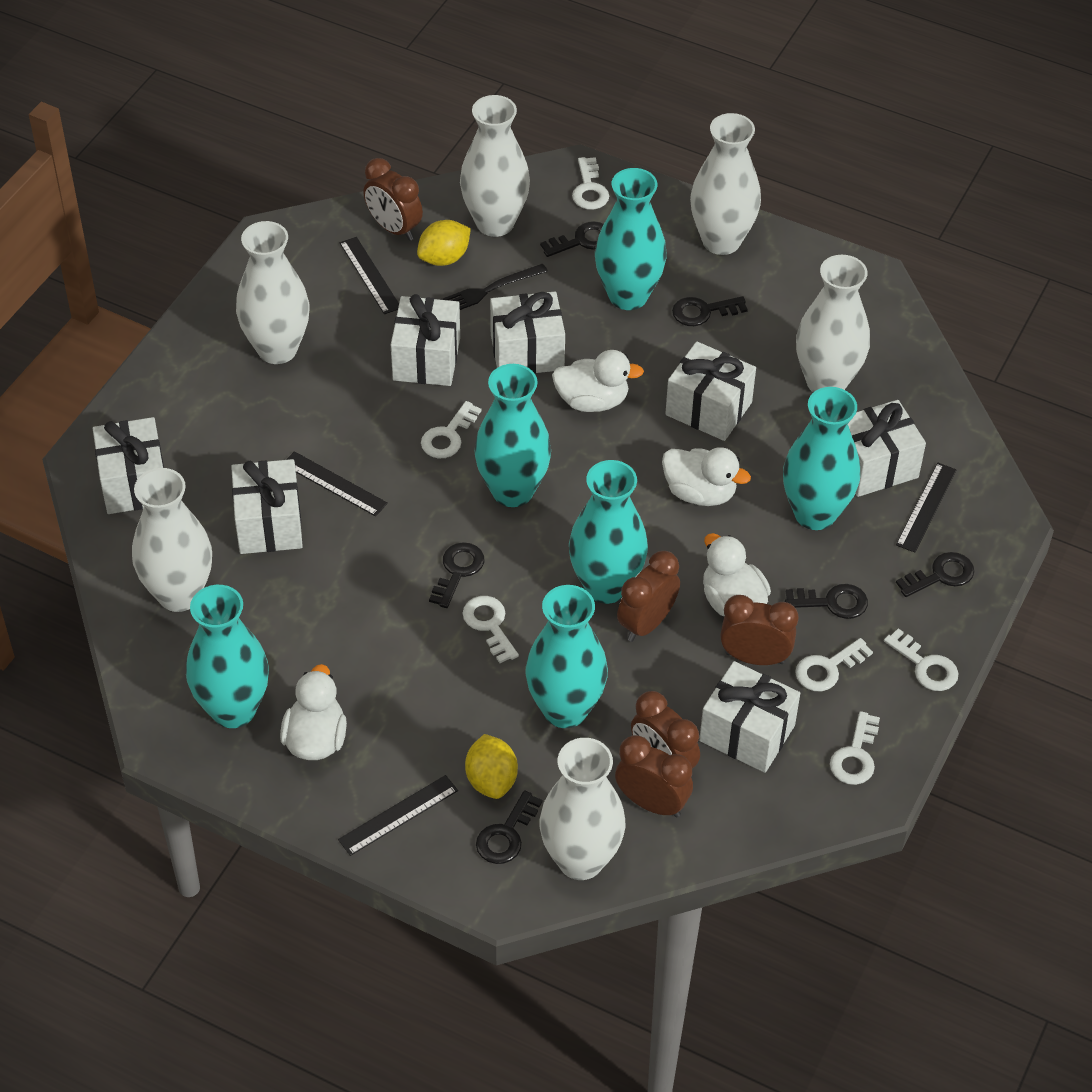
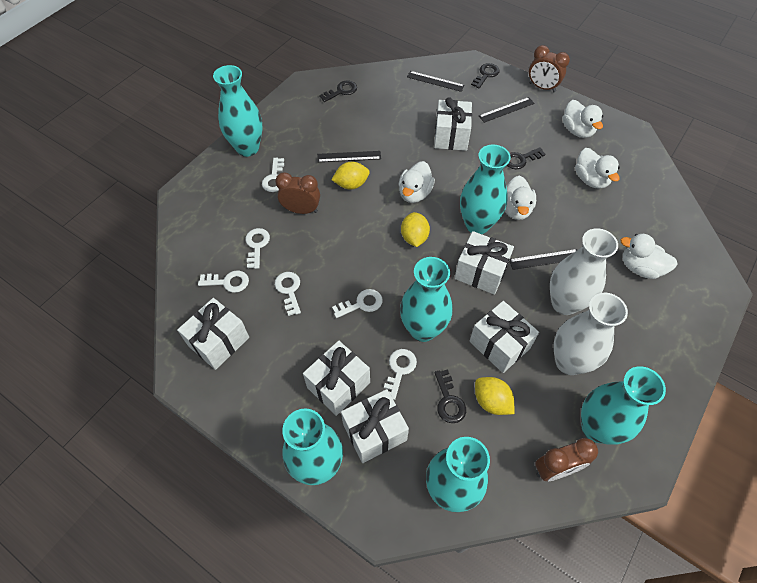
black fork: [440,264,548,310] = 1 -> none = 0
black key: [429,542,484,608] [476,790,542,864] [540,221,604,257] [672,296,748,326] [785,584,868,619] [896,552,974,597] = 6 -> [319,81,357,102] [434,369,466,423] [471,63,500,89] [507,147,546,169] = 4
brown clock: [363,158,423,241] [615,735,693,817] [617,551,680,642] [631,691,700,769] [720,595,798,665] = 5 -> [275,172,320,214] [529,45,570,92] [535,438,598,481] = 3
white duck: [280,664,347,760] [552,350,644,412] [662,447,751,506] [703,533,771,617] = 4 -> [398,161,435,203] [505,176,536,220] [562,100,603,138] [575,148,620,189] [621,234,678,279] = 5
white gift: [93,417,164,514] [231,459,303,554] [391,294,460,386] [490,292,565,373] [665,341,756,441] [699,661,800,773] [848,400,926,497] = 7 -> [177,298,249,370] [303,340,370,416] [341,389,409,463] [434,97,472,151] [454,231,514,295] [469,301,539,373] = 6
white vase: [132,468,212,612] [236,221,310,364] [460,95,530,237] [540,738,626,880] [690,113,761,255] [796,255,870,392] = 6 -> [550,228,618,315] [554,293,628,375] = 2
yellow lemon: [417,220,471,266] [465,734,518,799] = 2 -> [332,162,370,189] [401,212,430,247] [475,377,515,415] = 3

